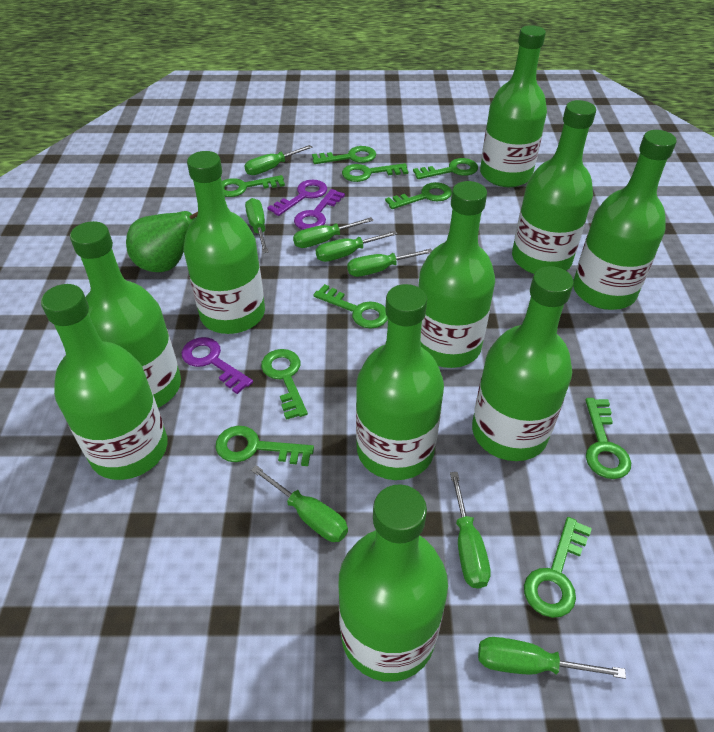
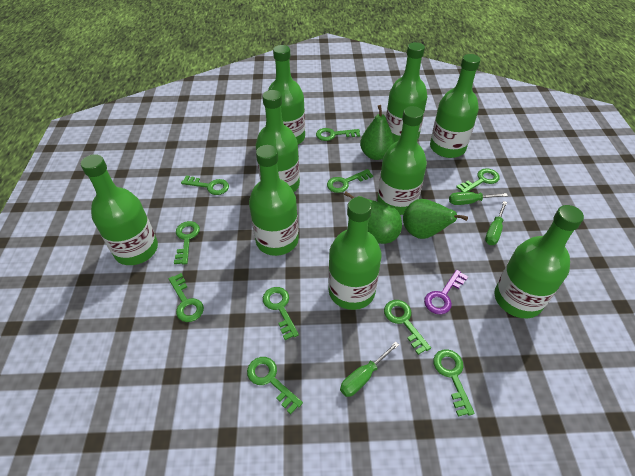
green bottle: [41,284,168,480] [70,221,181,408] [183,151,265,334] [339,484,448,682] [356,284,444,480] [418,181,495,368] [472,266,574,461] [480,25,547,187] [512,100,596,274] [573,130,677,310] = 10 -> [81,154,158,265] [249,145,299,256] [256,90,300,192] [268,45,305,144] [328,197,381,310] [377,106,427,215] [386,42,427,142] [430,54,481,158] [494,205,584,318] = 9
green pear: [126,211,198,272] = 1 -> [344,191,402,244] [360,105,395,160] [403,199,468,239] = 3
green screwdriver: [244,145,312,175] [245,198,269,253] [251,465,348,542] [293,217,374,248] [316,231,398,262] [347,249,432,277] [450,472,491,589] [478,637,626,679] = 8 -> [340,342,399,397] [449,192,508,205] [485,201,507,245] = 3
purple key: [181,337,253,394] [267,180,327,216] [294,189,345,230] = 3 -> [424,270,468,314] = 1

